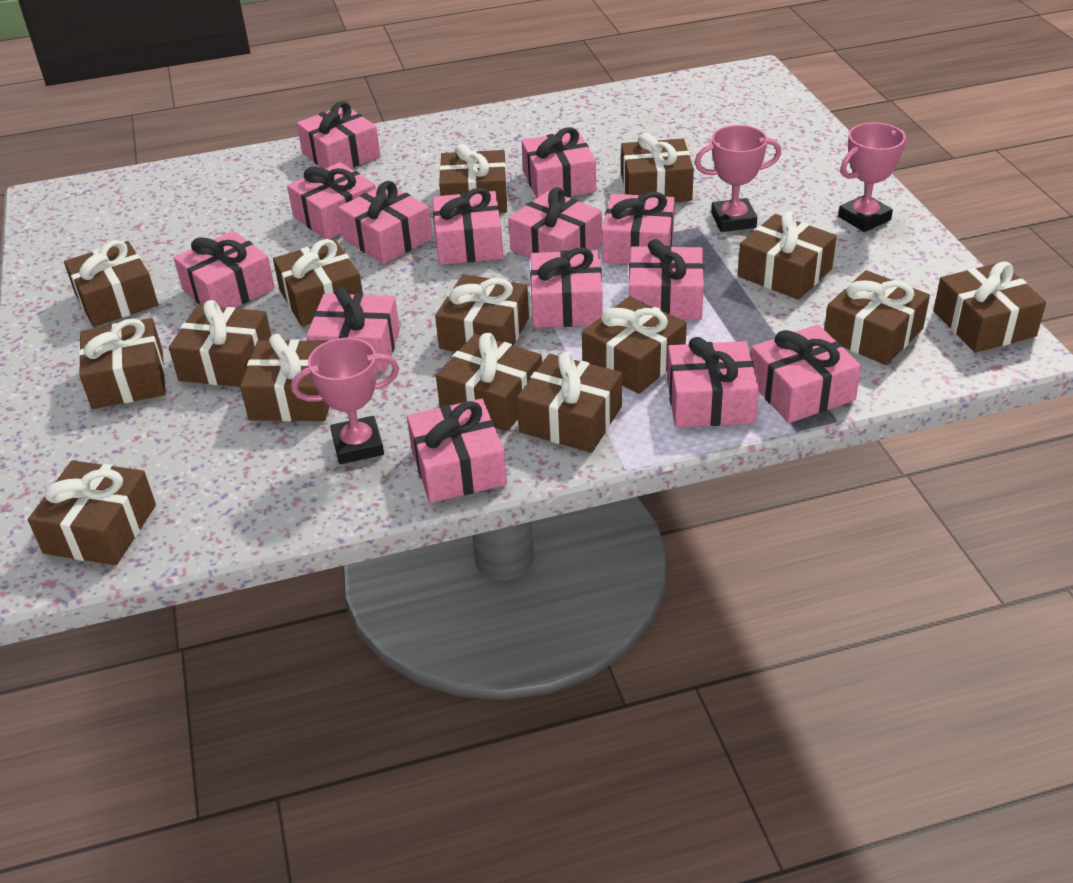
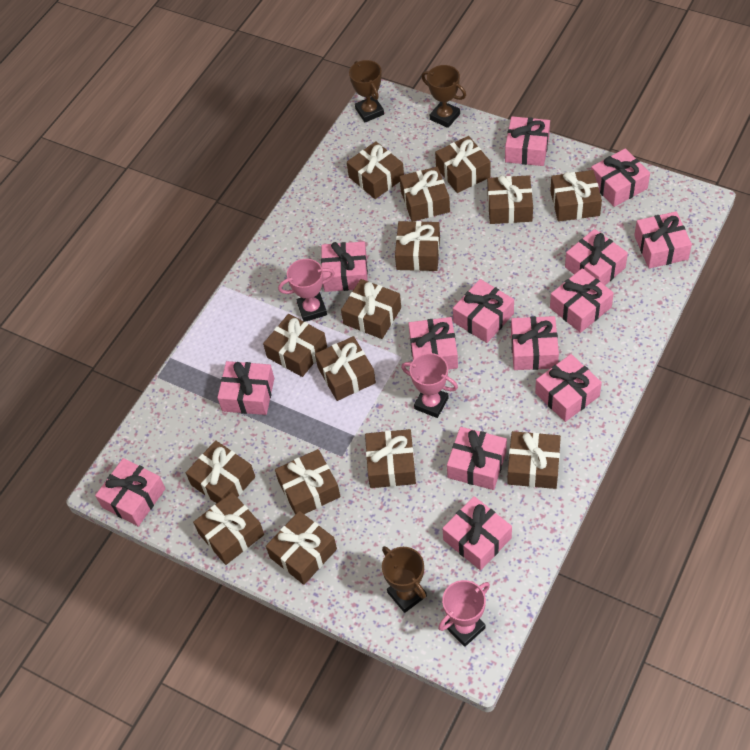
brown trophy: none = 0 -> [349,60,384,122] [382,546,427,613] [421,65,466,128] = 3

